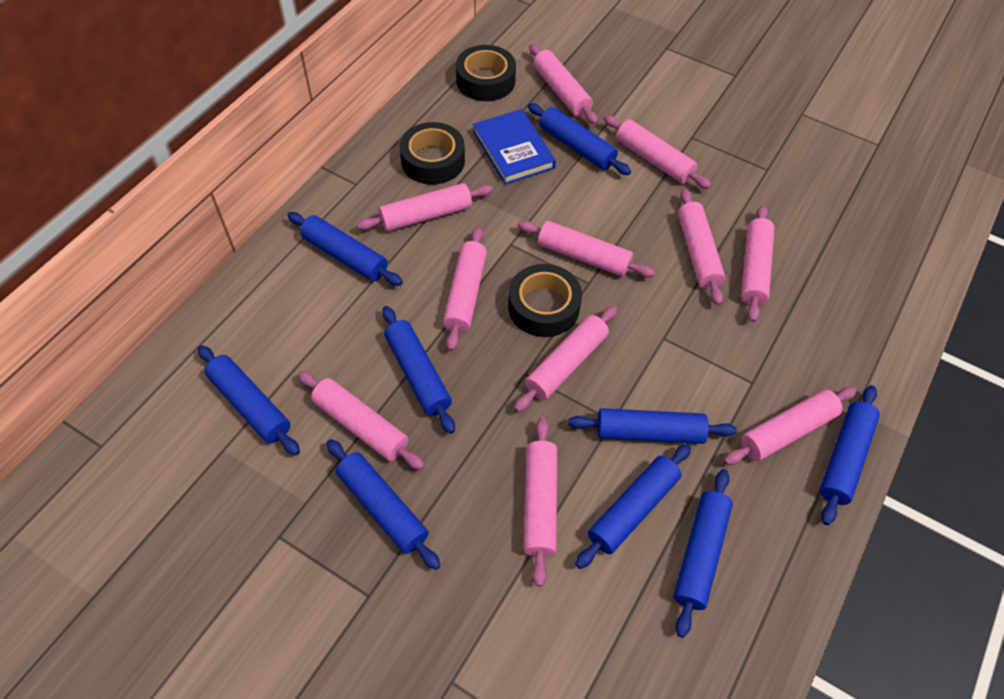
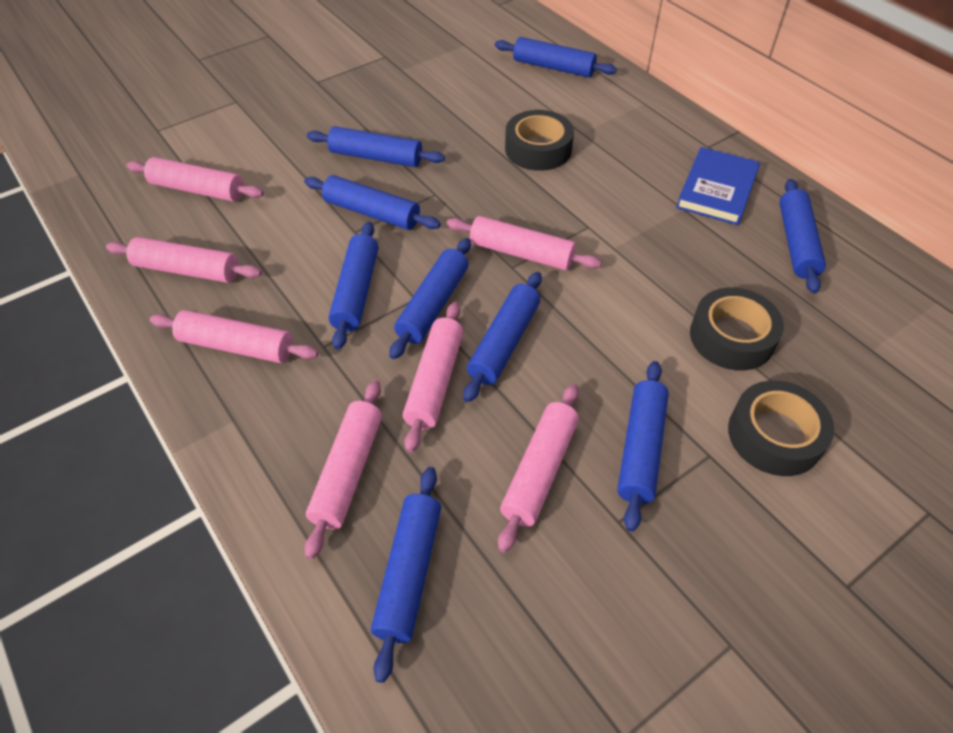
pink rolling pin: [298,371,425,470] [356,183,493,232] [443,227,487,351] [514,306,618,412] [517,220,655,277] [524,418,557,587] [529,44,598,124] [604,115,712,189] [678,189,725,306] [724,387,857,465] [741,205,774,322] = 11 -> [106,237,262,283] [127,157,264,202] [150,310,318,363] [304,380,382,559] [403,302,464,453] [447,216,602,270] [498,384,579,553] = 7

